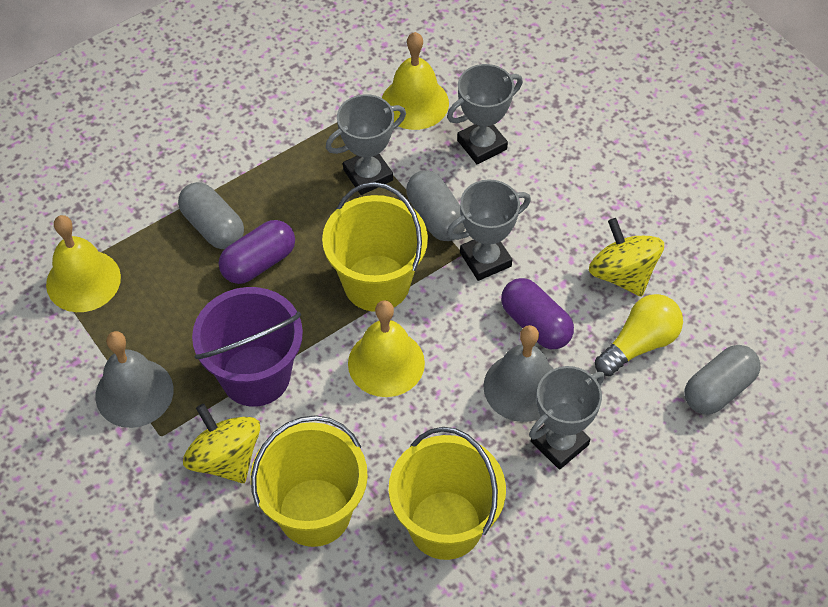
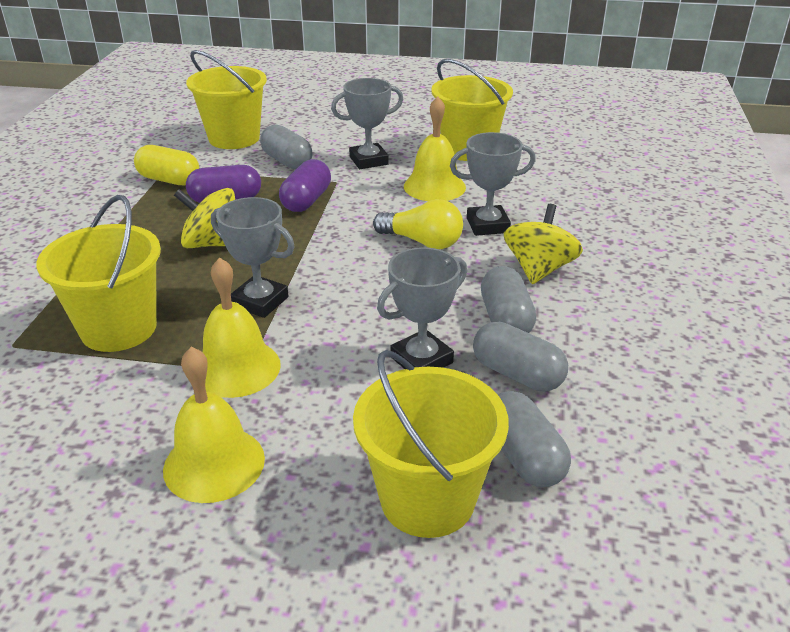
grey bell: [95,331,173,428] [483,325,553,422] = 2 -> none = 0
grey capsule: [178,182,244,249] [406,170,465,241] [685,345,760,415] = 3 -> [260,124,313,169] [473,322,568,392] [481,266,536,333] [498,391,571,487] = 4
purple bucket: [192,287,303,407] = 1 -> none = 0
yellow bucket: [251,415,368,547] [322,182,428,312] [389,427,506,560] = 3 -> [36,195,161,352] [186,50,267,149] [353,350,509,538] [431,59,513,161] = 4
yellow capsule: none = 0 -> [134,145,200,185] = 1

